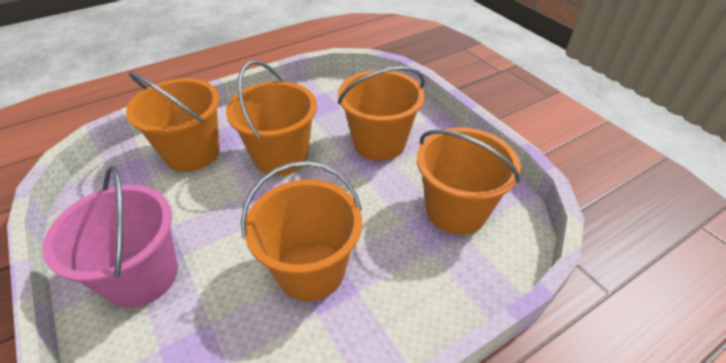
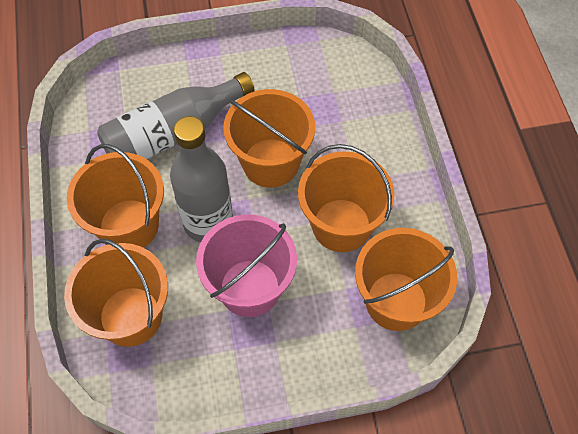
grey bottle: none = 0 -> [97,72,255,159] [170,116,233,242] = 2

